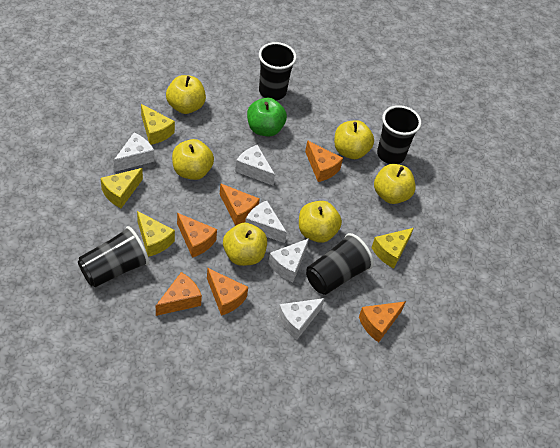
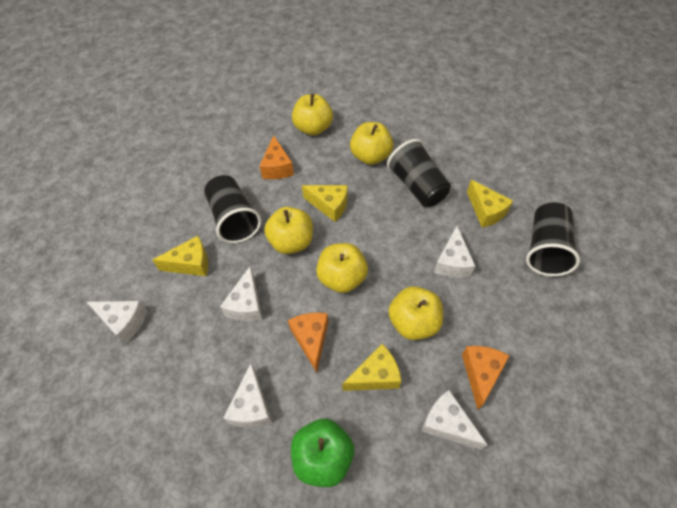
black cup: [78,226,149,287] [259,42,297,100] [306,233,374,295] [377,105,421,164] = 4 -> [204,175,261,243] [387,139,451,207] [526,202,580,276] = 3
orange cheese: [156,272,202,316] [177,213,217,258] [207,268,248,316] [220,183,260,226] [305,140,343,182] [359,301,406,342] = 6 -> [260,135,294,179] [288,313,328,373] [462,346,509,409] = 3
yellow apple: [166,75,206,114] [172,139,214,180] [223,223,267,266] [299,201,342,243] [334,120,374,159] [374,164,416,204] = 6 -> [264,207,313,254] [292,94,333,136] [316,243,368,293] [350,122,393,165] [388,286,443,340] = 5

